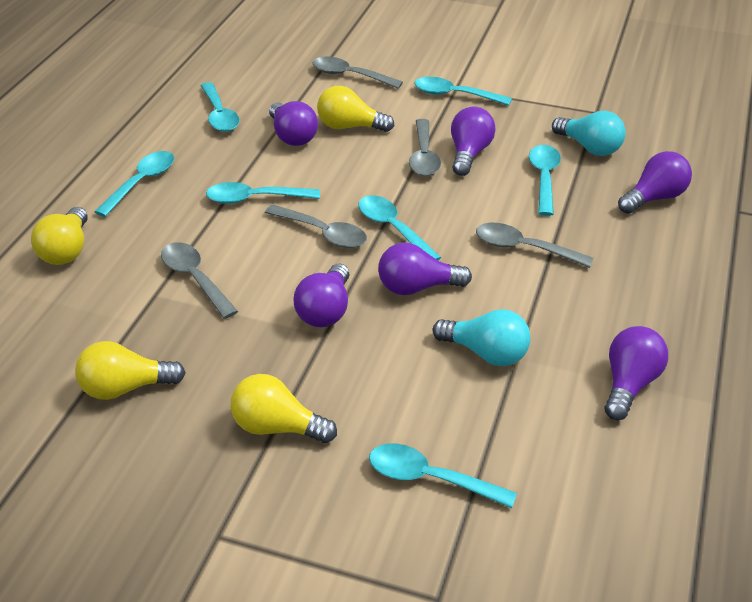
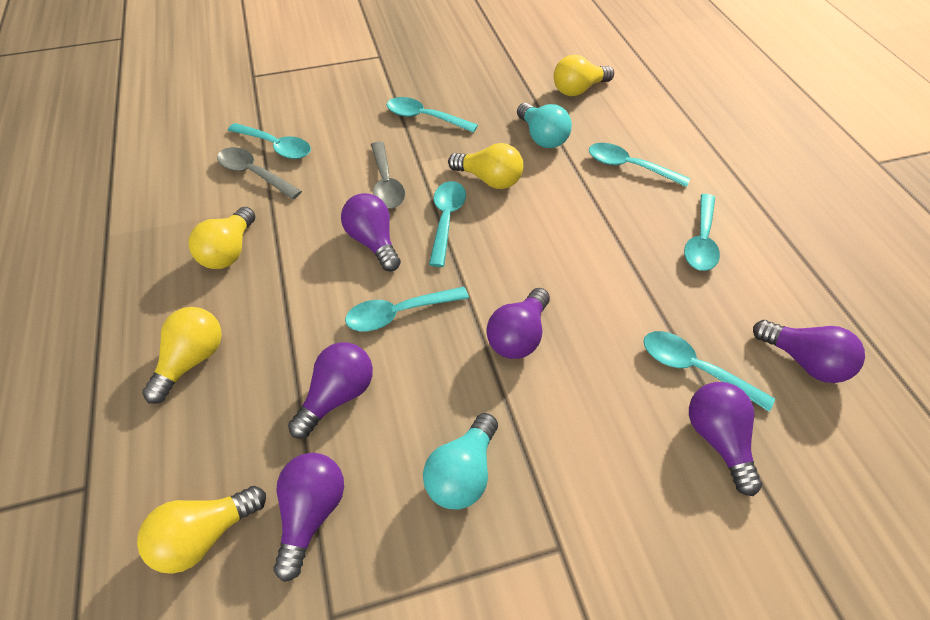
grey spoon: [161,242,238,319] [265,205,367,248] [312,57,403,89] [409,119,441,176] [476,223,594,268] = 5 -> [217,147,302,199] [371,141,405,208] = 2
yellow light bulb: [31,207,88,265] [75,341,186,400] [231,374,337,443] [317,86,394,132] = 4 -> [137,486,266,574] [142,307,222,404] [188,207,255,269] [448,143,523,189] [554,55,614,96] = 5

